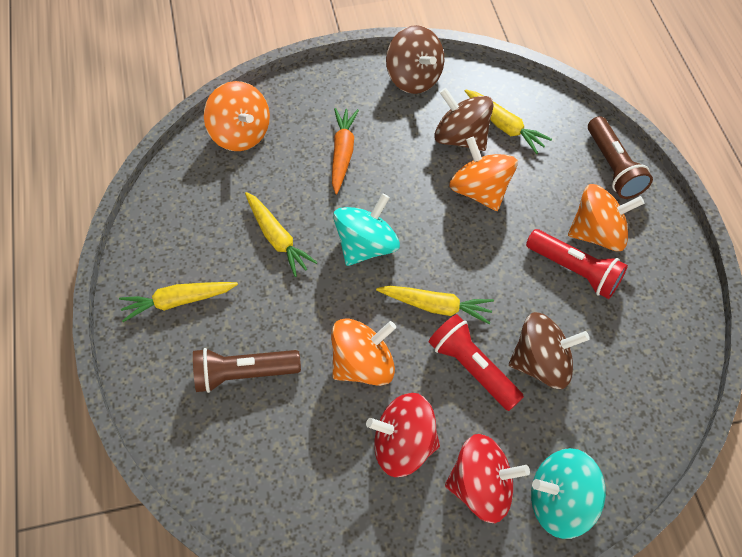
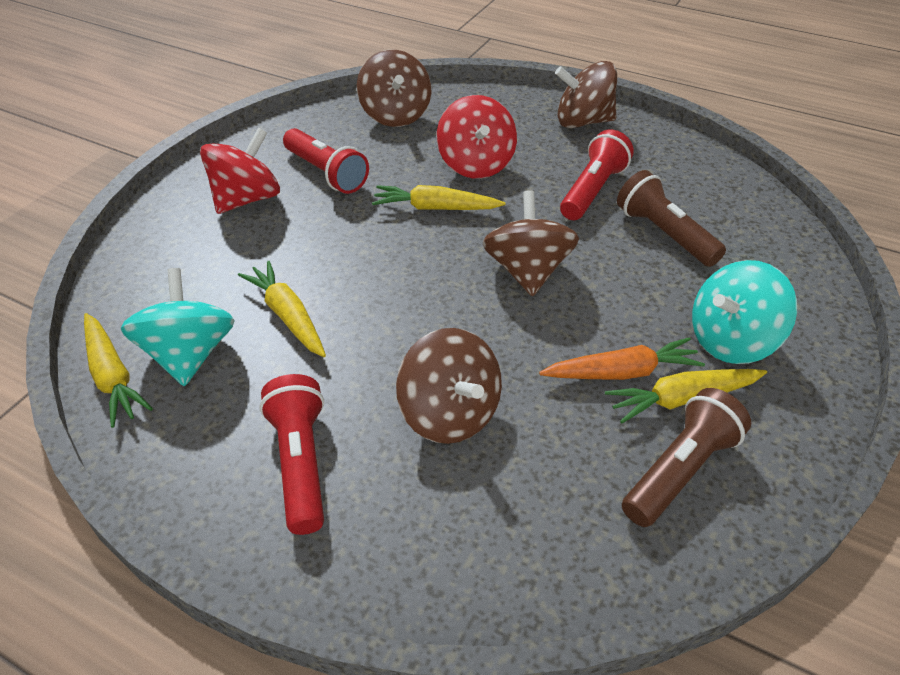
brown spinning top: [386,25,444,94] [434,88,494,151] [509,312,590,389] = 3 -> [357,50,431,127] [396,328,502,444] [482,190,579,296] [555,61,617,128] = 4
orange spinning top: [204,81,270,151] [331,318,396,386] [449,136,518,211] [568,184,644,251] = 4 -> none = 0
red flashlight: [429,314,524,411] [526,229,628,299] = 2 -> [259,374,324,535] [283,128,369,194] [560,130,634,220] = 3

